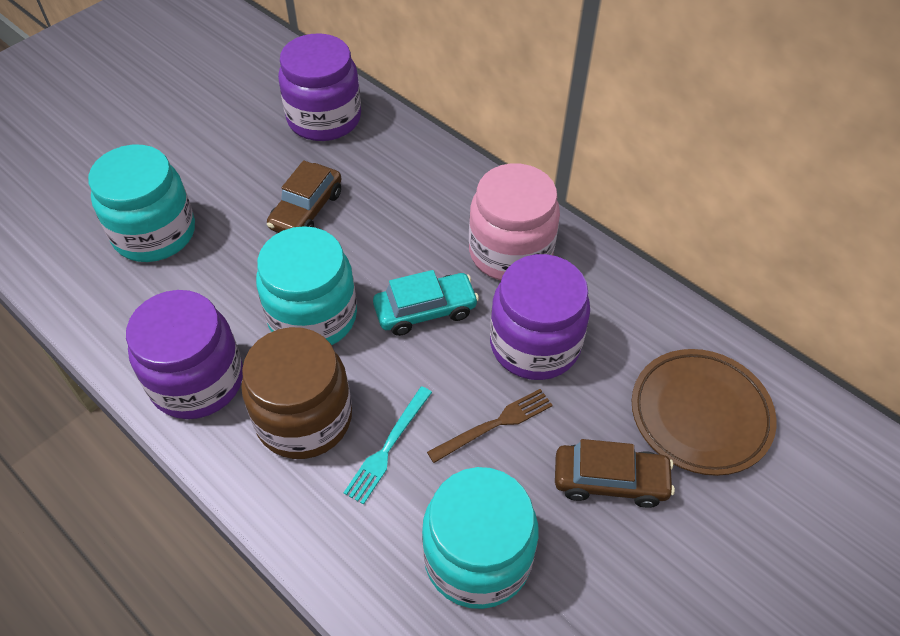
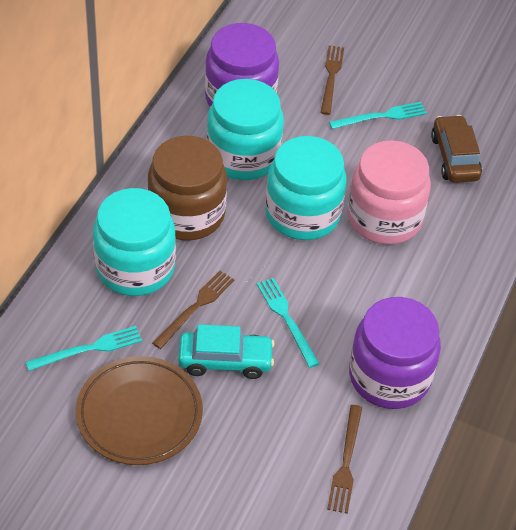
brown car: [267,160,341,233] [555,439,675,508] = 2 -> [431,115,482,183] = 1
brown fork: [427,389,553,463] = 1 -> [152,271,235,349] [320,45,344,115] [327,405,363,514] = 3
purple jar: [126,290,243,419] [278,33,361,141] [490,254,590,380] = 3 -> [205,23,279,107] [349,297,441,409] = 2
turquoise fork: [343,386,432,505] = 1 -> [26,326,142,371] [257,278,320,368] [329,102,427,129] = 3

